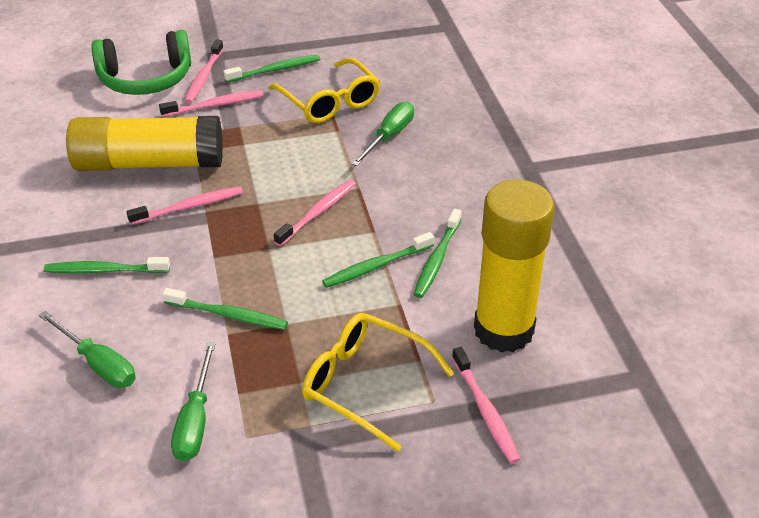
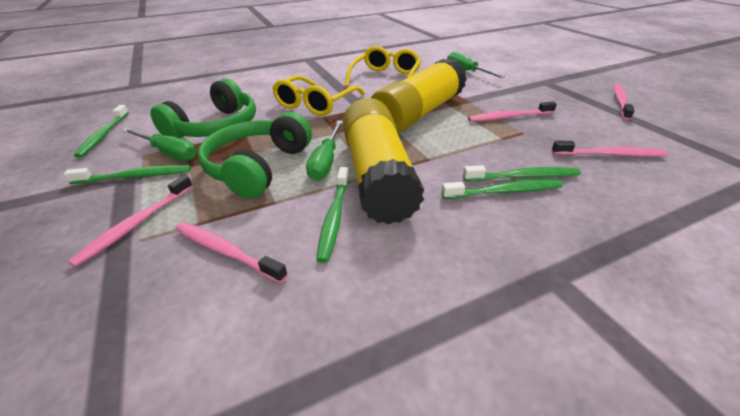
green headphones: [91,30,191,95] = 1 -> [150,78,256,138] [198,112,312,199] = 2

